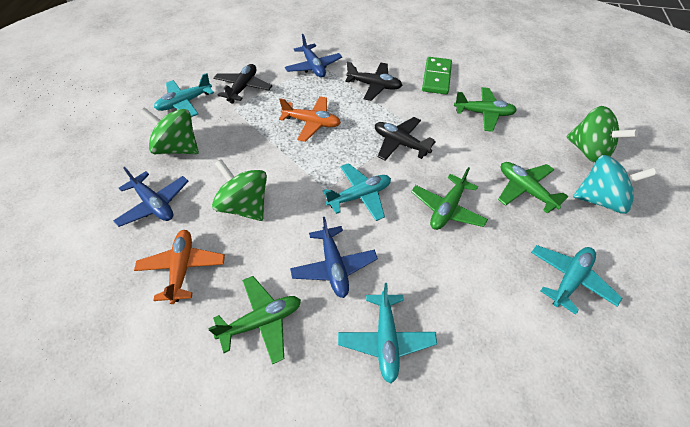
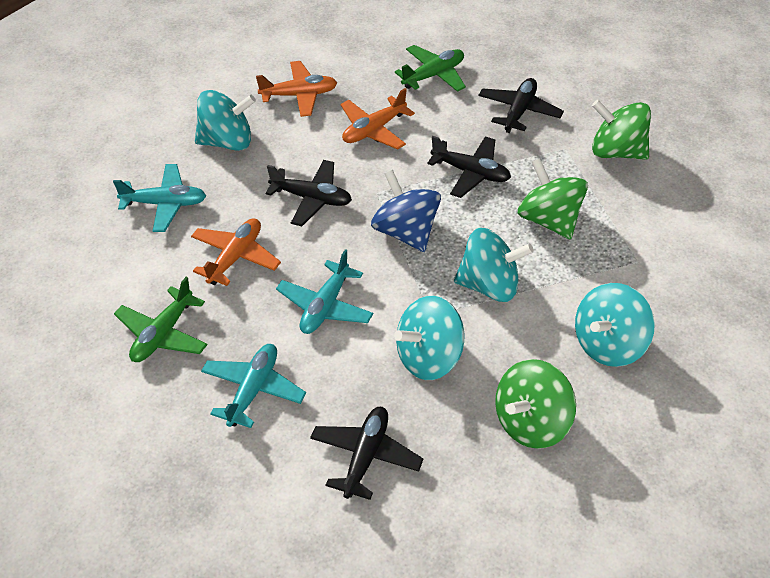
black plane: [213,64,272,104] [345,62,402,101] [375,117,436,161] = 3 -> [266,160,352,226] [310,407,423,500] [427,136,511,198] [479,78,564,133] = 4
blue plane: [113,167,189,227] [285,34,342,78] [290,217,378,298] = 3 -> none = 0
blue spinning top: none = 0 -> [371,170,441,252] = 1
green domino: [422,57,452,94] = 1 -> none = 0
green plane: [208,276,301,364] [411,167,488,230] [454,87,517,132] [498,162,569,214] = 4 -> [114,277,208,362] [395,45,466,92] = 2
orange plane: [134,230,225,304] [279,96,341,142] = 2 -> [191,218,281,286] [256,61,337,117] [341,88,415,149] = 3
turquoise plane: [154,73,214,117] [323,163,391,221] [338,283,437,384] [531,245,622,315] = 4 -> [113,164,206,232] [201,344,306,428] [276,249,373,334] = 3
turquoise spinning top: [573,155,657,214] = 1 -> [195,90,256,151] [394,296,464,380] [454,228,534,302] [575,283,655,367] = 4

